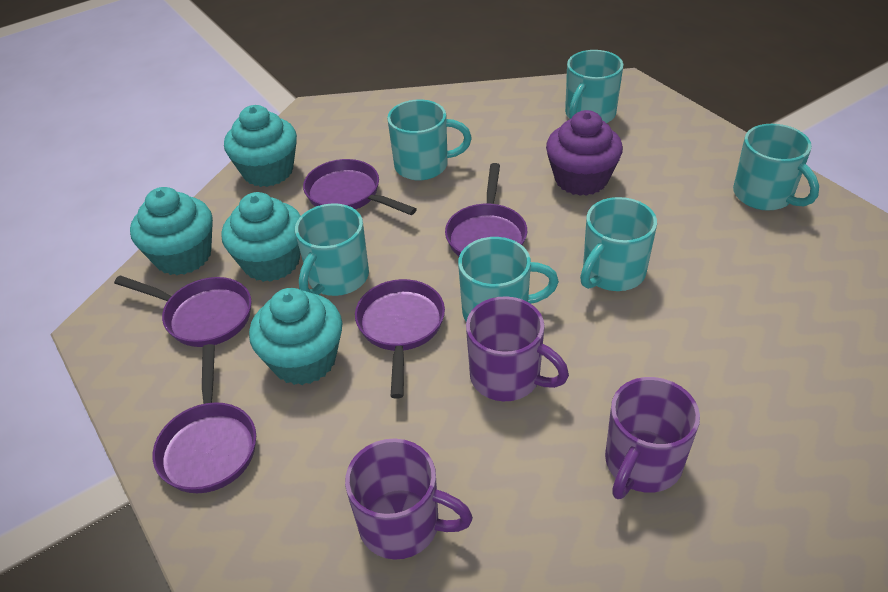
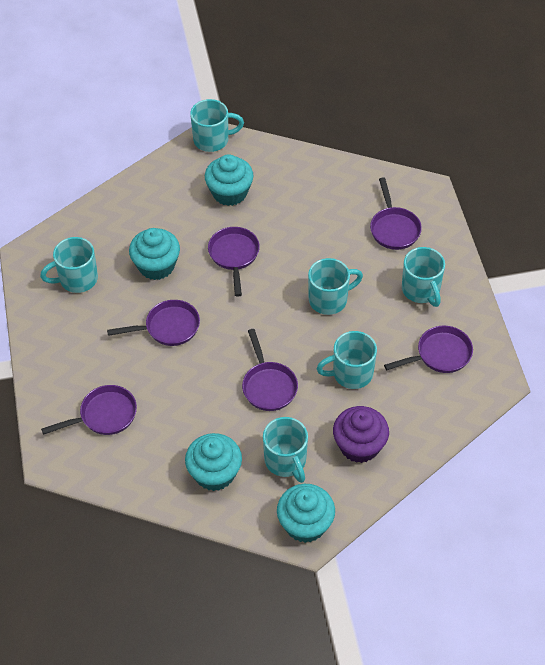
purple mug: [345,439,473,560] [466,296,569,401] [605,377,700,499] = 3 -> none = 0
purple pan: [114,275,252,347] [153,344,256,493] [303,159,417,215] [355,279,445,399] [445,163,527,256] = 5 -> [41,385,137,435] [107,300,200,346] [208,227,260,297] [242,329,298,411] [370,177,422,250] [384,326,473,373] = 6

